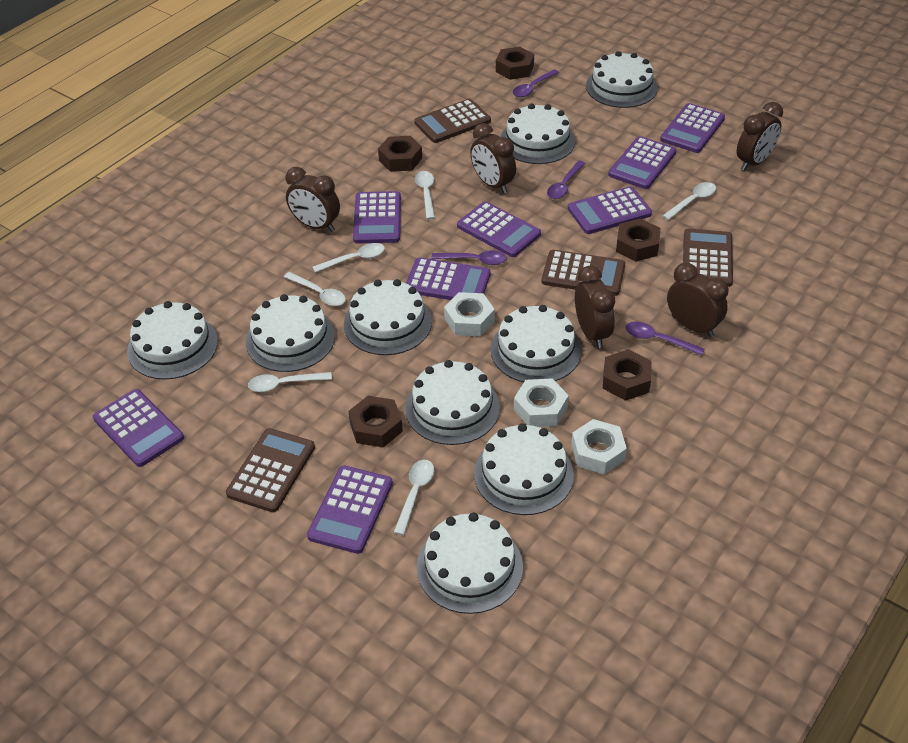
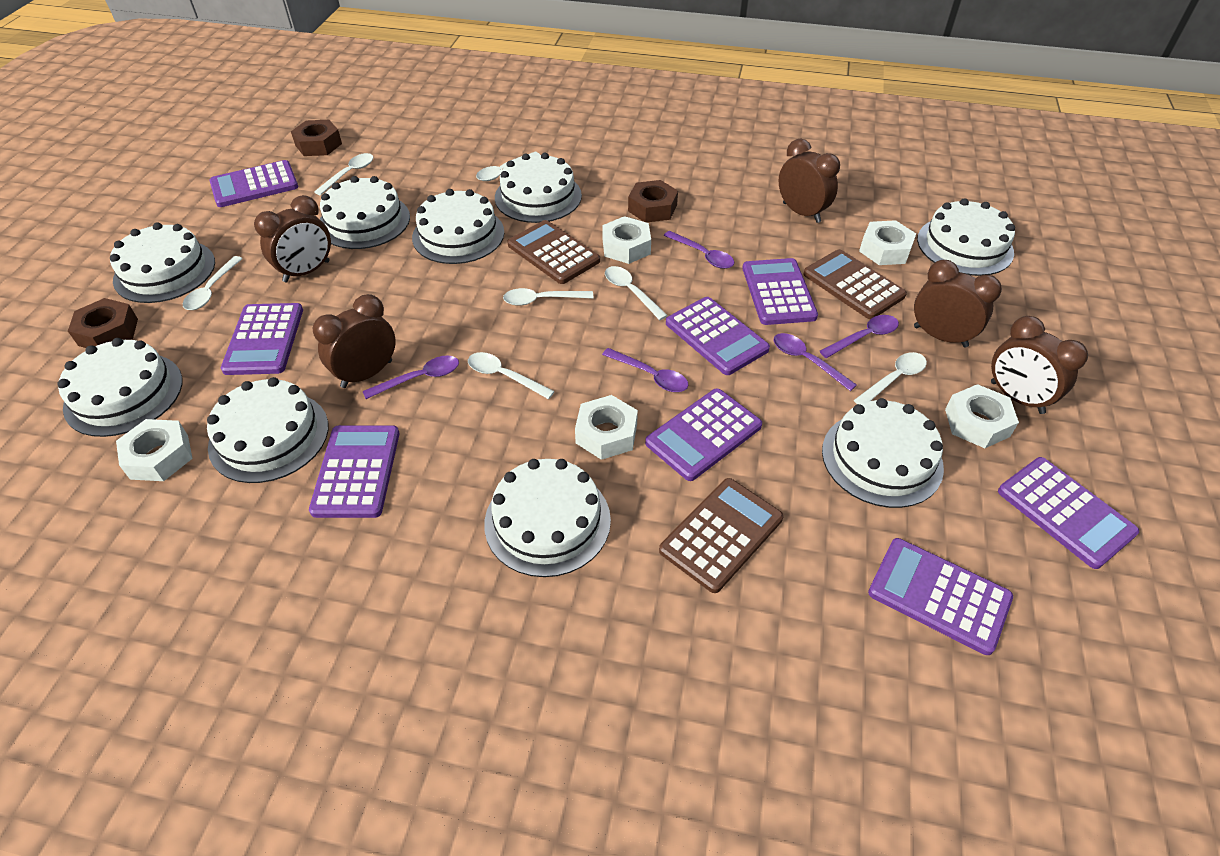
brown calculator: [226,428,315,512] [414,99,491,143] [541,250,625,296] [683,229,733,287] = 4 -> [507,220,600,284] [659,478,783,593] [803,249,907,319] = 3
brown nut: [348,396,403,447] [378,136,422,172] [496,47,534,80] [603,349,652,401] [616,218,660,262] = 5 -> [68,298,138,348] [291,120,342,156] [628,180,678,223] = 3
purple spoon: [431,250,507,265] [513,69,559,97] [547,161,586,199] [626,321,705,355] = 4 -> [363,355,459,399] [602,348,688,392] [664,231,734,269] [774,333,857,391] [820,315,899,358] = 5
white nut: [444,292,495,336] [514,378,569,427] [571,419,627,474] = 3 -> [116,419,193,481] [575,395,638,460] [602,216,651,264] [859,220,916,265] [945,384,1019,448] = 5
white spoon: [248,372,332,392] [284,272,346,306] [313,243,385,273] [394,460,434,535] [415,171,435,219] [663,182,716,220] = 6 -> [183,256,243,310] [314,153,373,196] [468,352,555,399] [476,152,540,181] [503,288,593,306] [605,266,668,320] [854,352,927,404] = 7

